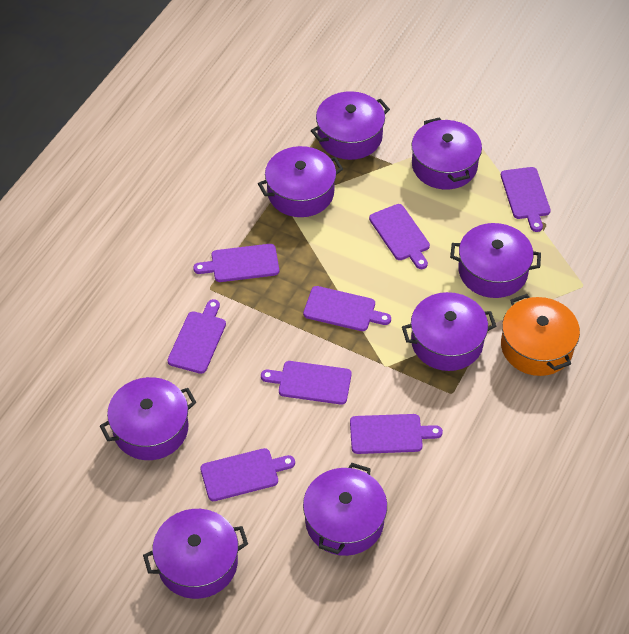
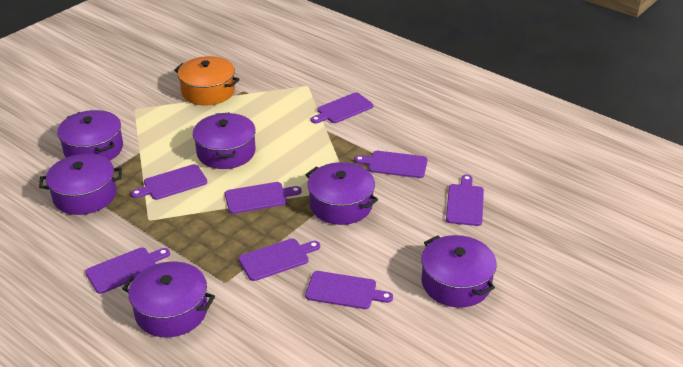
purple pot: [100,377,196,460] [143,509,248,599] [258,146,343,217] [303,463,387,556] [311,91,390,160] [402,292,496,371] [412,117,482,189] [450,223,541,298] = 8 -> [39,154,122,215] [57,110,123,161] [122,261,215,337] [193,112,256,169] [305,162,378,225] [421,235,497,308] = 6

